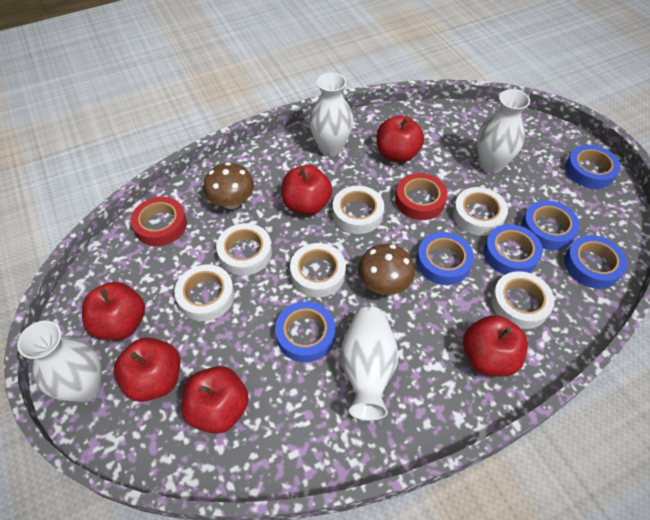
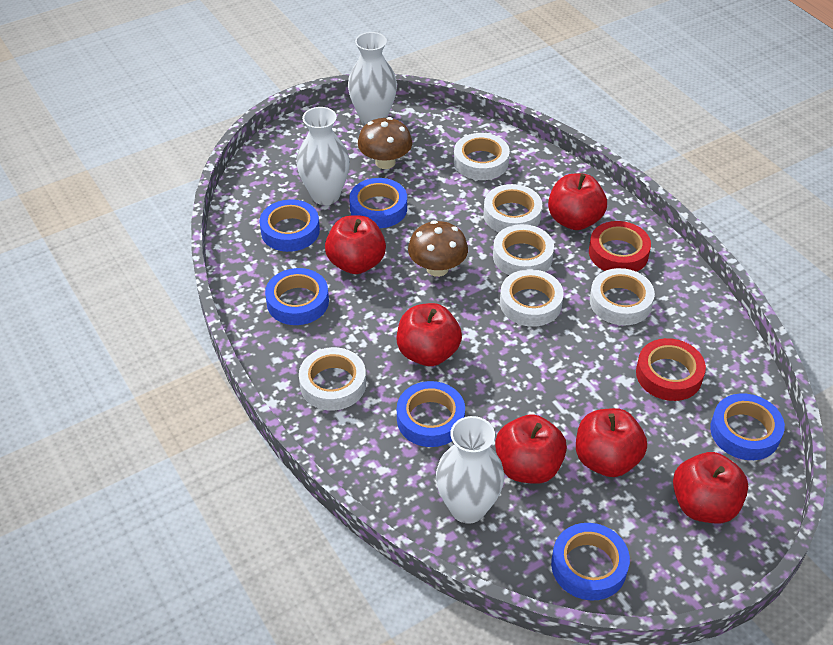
white vase: [17,321,102,402] [309,72,353,156] [340,307,399,421] [477,89,530,174] = 4 -> [296,107,350,205] [348,32,397,125] [436,416,504,524] = 3

